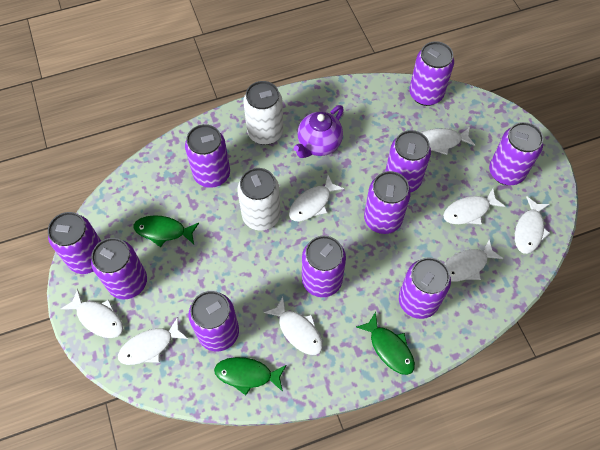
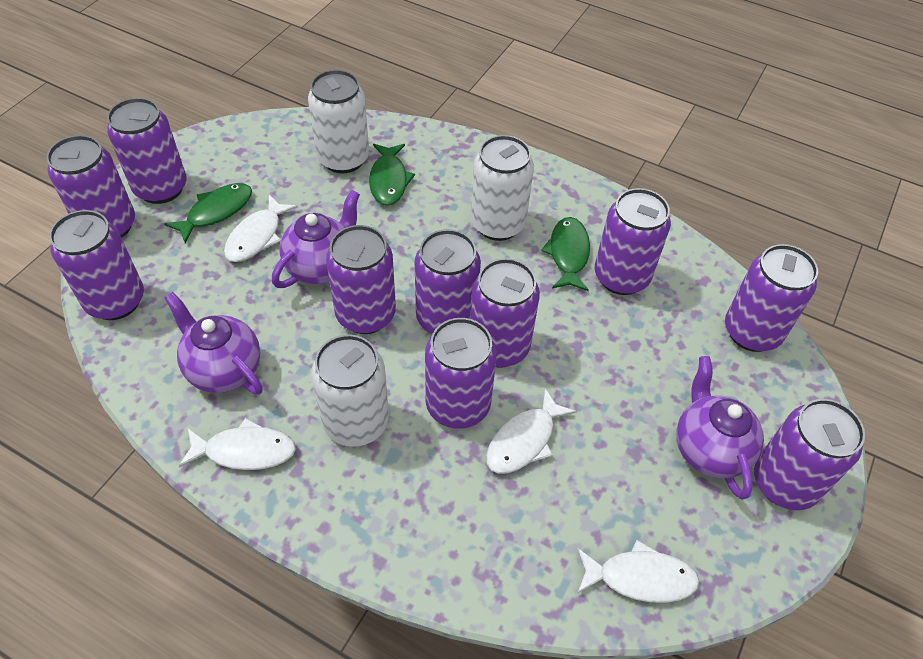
purple teapot: [294,105,344,158] = 1 -> [164,292,263,395] [272,190,360,288] [676,356,764,500] = 3
white can: [237,168,281,231] [243,81,283,145] = 2 -> [308,70,369,173] [311,335,389,447] [471,135,534,241] = 3
white fish: [61,289,123,338] [118,317,188,365] [264,297,323,355] [289,175,344,221] [421,127,475,155] [443,188,506,225] [444,239,504,282] [515,197,550,254] = 8 -> [179,418,296,470] [224,195,298,262] [486,388,577,474] [577,540,700,603] = 4

